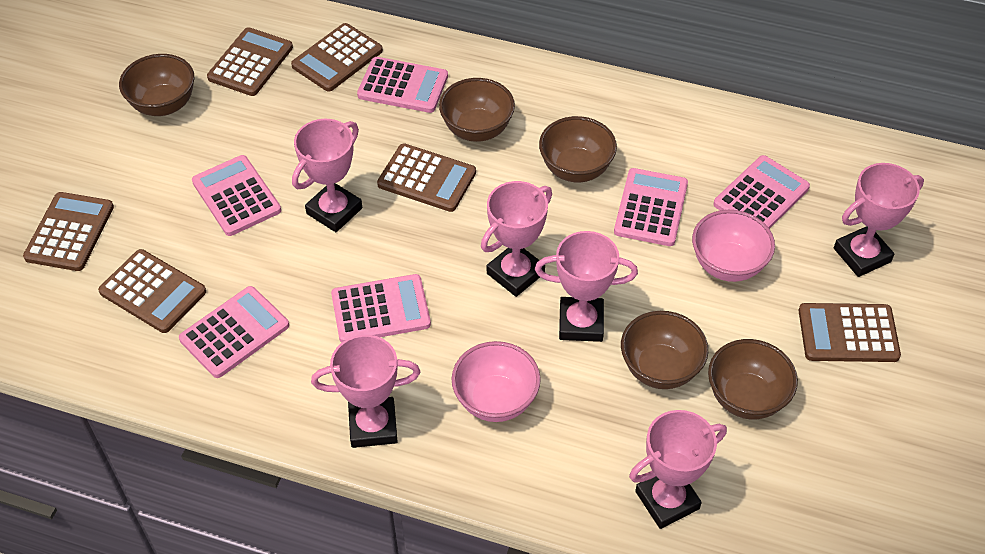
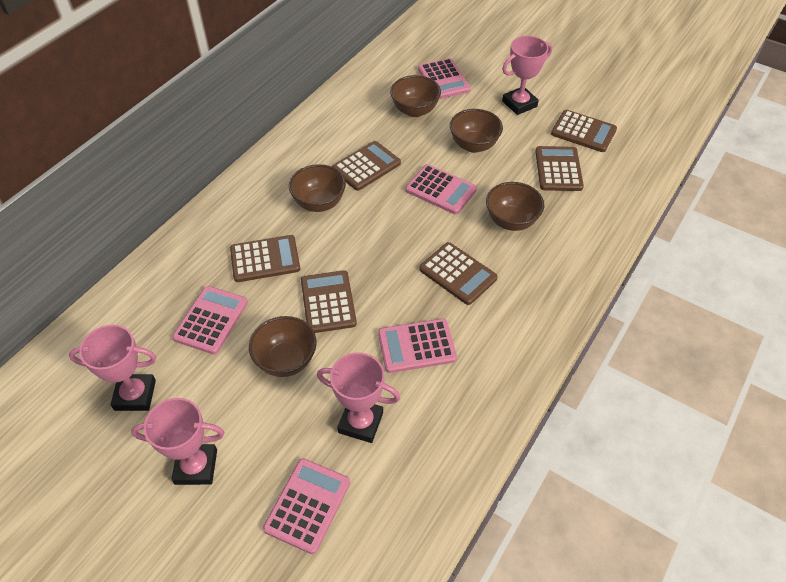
pink bowl: [452,341,541,422] [692,210,775,282] = 2 -> none = 0
pink calculator: [179,286,289,378] [192,155,281,236] [331,274,431,343] [357,57,448,113] [614,168,688,246] [713,155,810,229] = 6 -> [172,286,248,354] [263,458,350,554] [378,319,457,373] [406,164,477,214] [418,58,471,99] = 5
pink trophy: [292,119,362,232] [311,335,421,448] [481,181,552,297] [535,231,638,342] [629,410,727,529] [834,163,924,277] = 6 -> [69,324,156,411] [131,398,225,485] [317,352,400,443] [502,36,552,115] = 4

